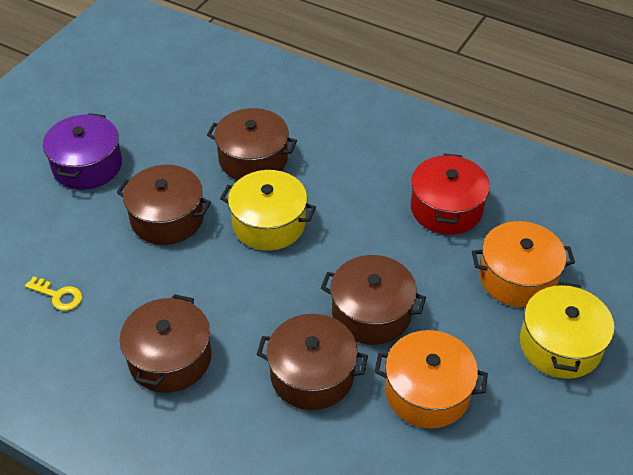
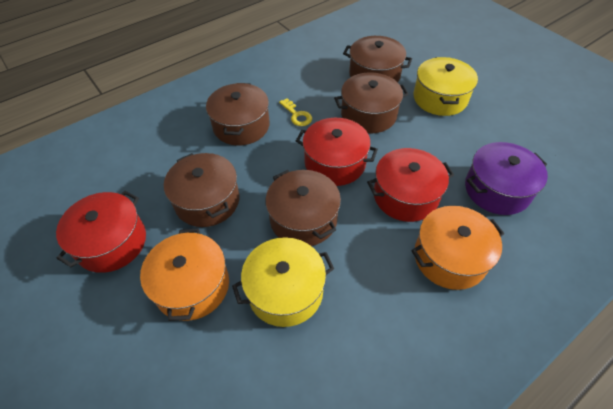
red pot: [411,154,490,235] = 1 -> [56,191,146,273] [296,118,378,186] [367,148,454,222] = 3

